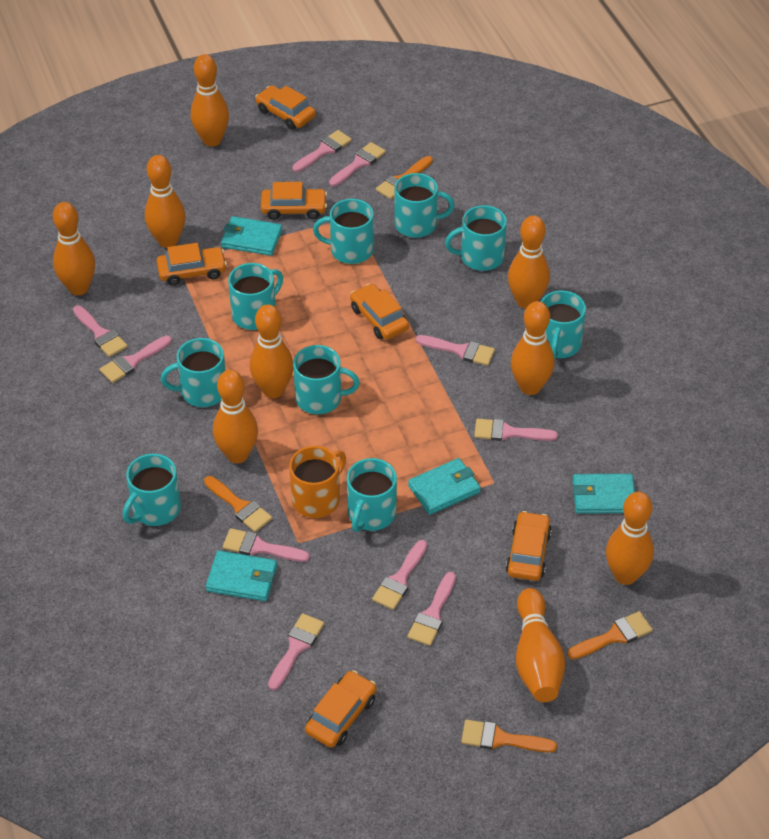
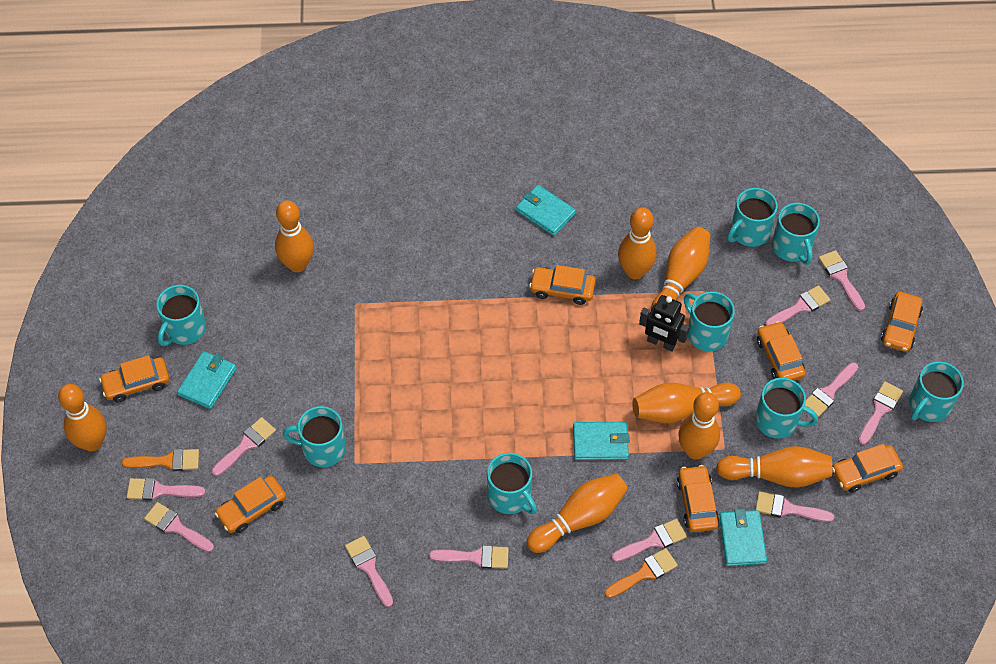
black robot: none = 0 -> [639,295,689,352] = 1
orange bowling pin: [53,202,95,295] [145,155,185,248] [191,54,229,147] [213,370,258,463] [250,305,293,398] [508,215,550,309] [511,301,554,395] [516,588,565,702] [606,492,654,585] = 9 -> [58,384,106,451] [275,200,314,272] [527,473,628,553] [618,207,657,279] [632,382,741,423] [651,227,710,310] [678,392,720,460] [716,446,832,488] = 8
orange brush: [204,476,272,532] [376,156,433,199] [461,719,557,752] [567,611,653,659] = 4 -> [122,449,199,471] [604,548,678,598] = 2
orange car: [157,243,227,285] [255,85,316,130] [261,182,327,220] [305,670,376,748] [350,284,409,339] [506,511,552,581] = 6 -> [99,355,169,403] [215,476,286,533] [529,265,596,305] [677,465,719,532] [757,321,806,381] [832,444,903,493] [881,292,923,352] = 7
orange mug: [289,446,346,518] = 1 -> none = 0
pink brush: [73,305,128,357] [100,336,172,383] [223,528,310,562] [268,613,324,690] [292,130,352,172] [329,142,386,186] [372,540,427,610] [407,572,456,646] [416,335,495,366] [474,419,558,441] = 10 -> [127,478,206,501] [144,502,214,552] [212,417,276,476] [345,536,393,607] [429,545,509,569] [612,519,687,562] [755,491,834,522] [765,285,831,326] [805,362,858,417] [819,250,865,311] [858,381,903,445] = 11
turquoise mug: [123,454,181,526] [161,338,226,407] [228,263,283,330] [293,345,360,414] [313,199,374,264] [347,458,397,532] [394,173,455,238] [445,205,507,271] [541,290,586,359] = 9 -> [156,285,206,346] [283,406,346,467] [487,453,537,514] [684,291,735,352] [727,188,778,247] [755,378,818,439] [772,203,820,265] [909,361,964,422] = 8

